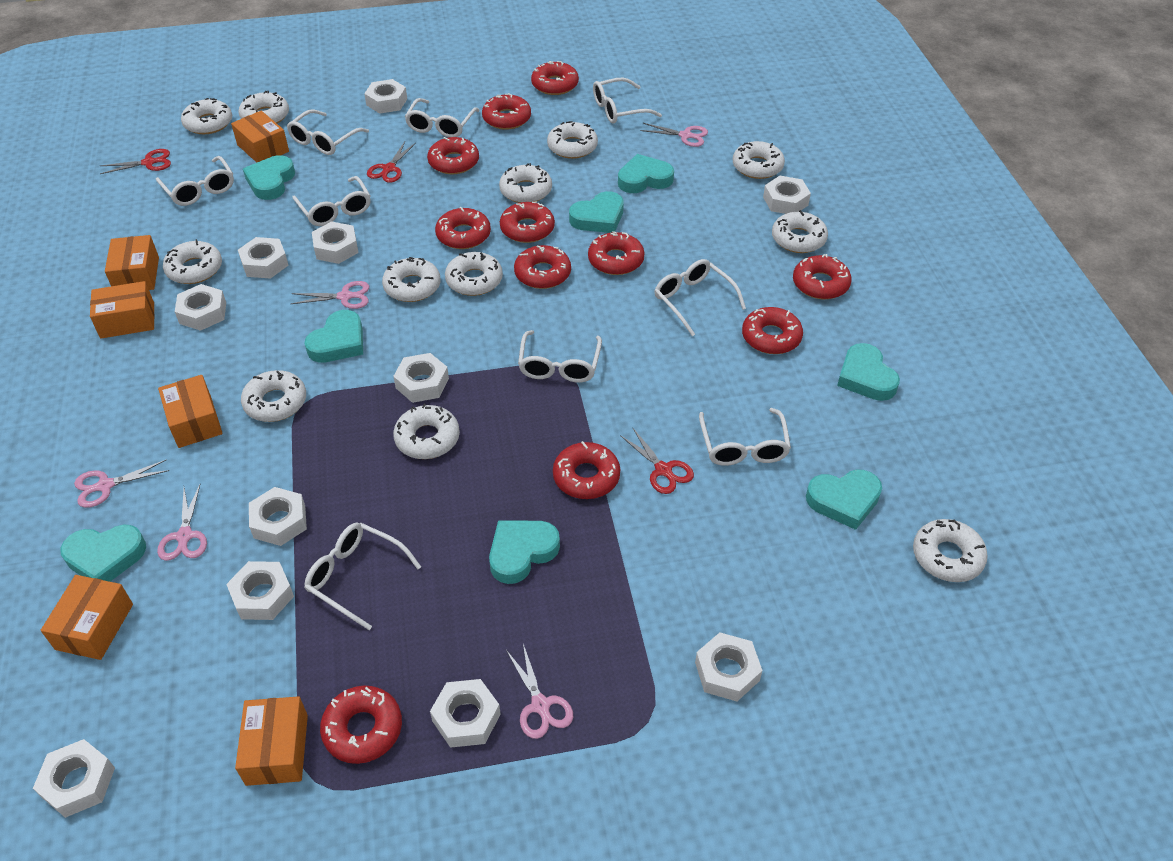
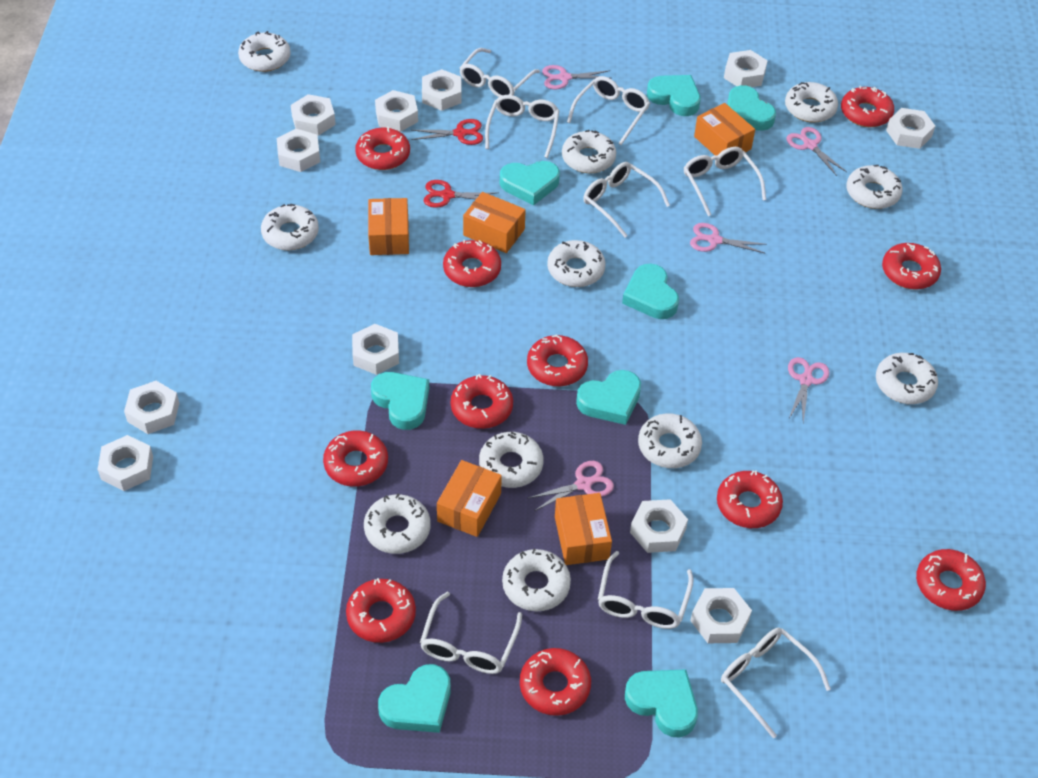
orange box: [41,575,133,660] [90,281,155,339] [105,235,159,290] [158,375,223,448] [231,111,289,163] [235,696,308,786] = 6 -> [368,198,409,255] [437,460,502,537] [463,192,526,253] [555,493,612,565] [694,103,755,156] = 5
red scissors: [100,149,171,174] [367,142,416,183] [620,428,694,494] = 3 -> [412,119,483,145] [424,180,499,208] = 2
white donut: [163,239,222,284] [181,98,232,134] [239,91,289,124] [241,370,306,422] [382,257,441,302] [393,404,460,459] [445,252,503,296] [499,163,552,203] [547,121,598,159] [733,141,785,179] [772,210,828,253] [913,519,988,582] = 12 -> [238,31,291,72] [261,204,319,250] [364,494,430,554] [479,432,543,488] [502,549,571,611] [547,240,606,287] [562,130,616,173] [638,413,702,468] [785,82,838,123] [847,165,903,209] [876,353,938,404] = 11
white glasses: [156,156,234,206] [287,109,369,155] [292,176,371,226] [304,522,421,630] [405,98,480,137] [518,330,602,383] [593,77,662,124] [655,259,746,336] [699,408,791,466] = 9 -> [420,592,522,674] [460,48,540,97] [485,95,560,158] [567,76,650,145] [583,162,670,238] [598,551,694,629] [684,147,766,216] [721,627,831,738] = 8

